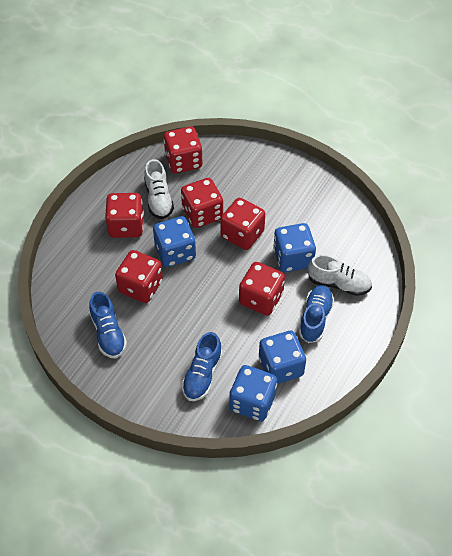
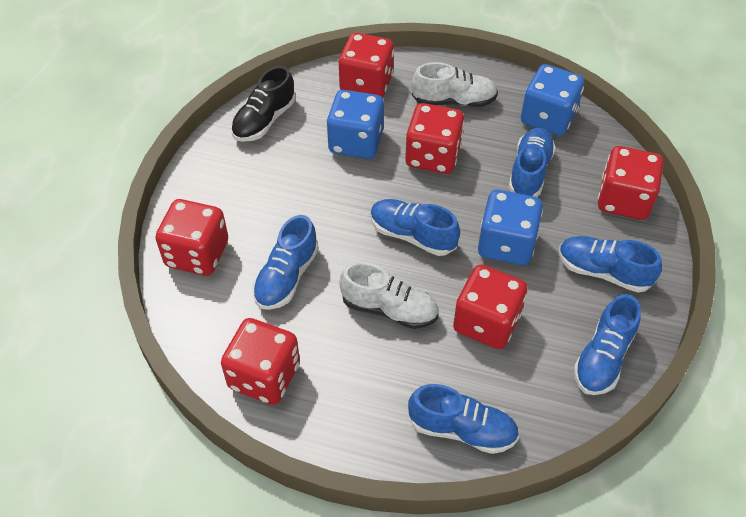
black shoe: none = 0 -> [231,66,296,142] = 1
blue dice: [153,216,196,267] [229,365,277,421] [259,331,306,384] [273,223,316,272] = 4 -> [326,90,384,159] [478,190,543,265] [521,64,584,136] = 3
blue shoe: [89,292,127,359] [182,332,223,401] [299,285,334,343] = 3 -> [253,215,319,310] [371,199,460,256] [408,384,519,454] [508,128,555,197] [559,236,662,293] [574,294,641,395] = 6

